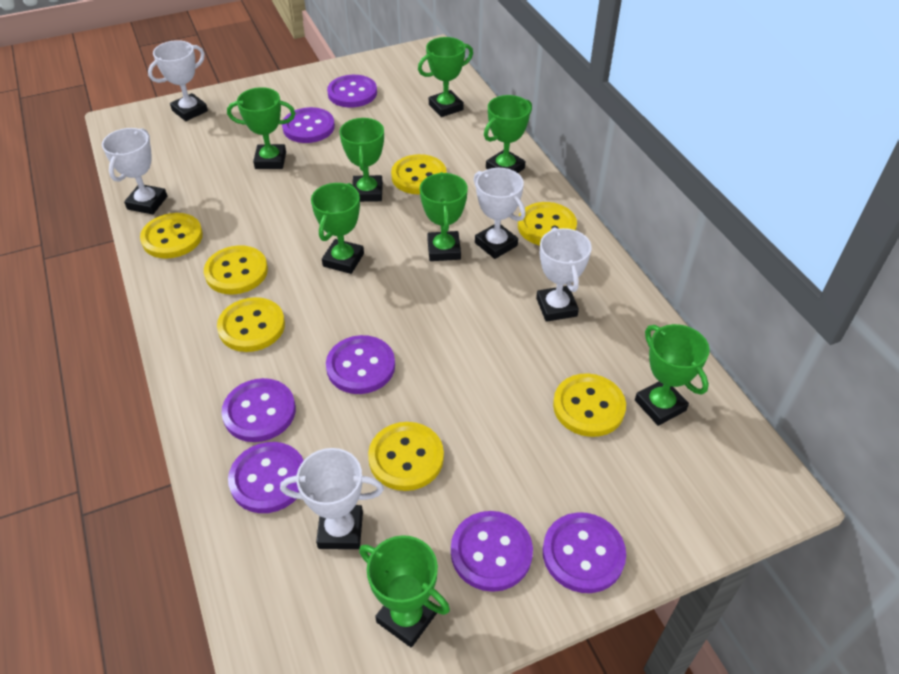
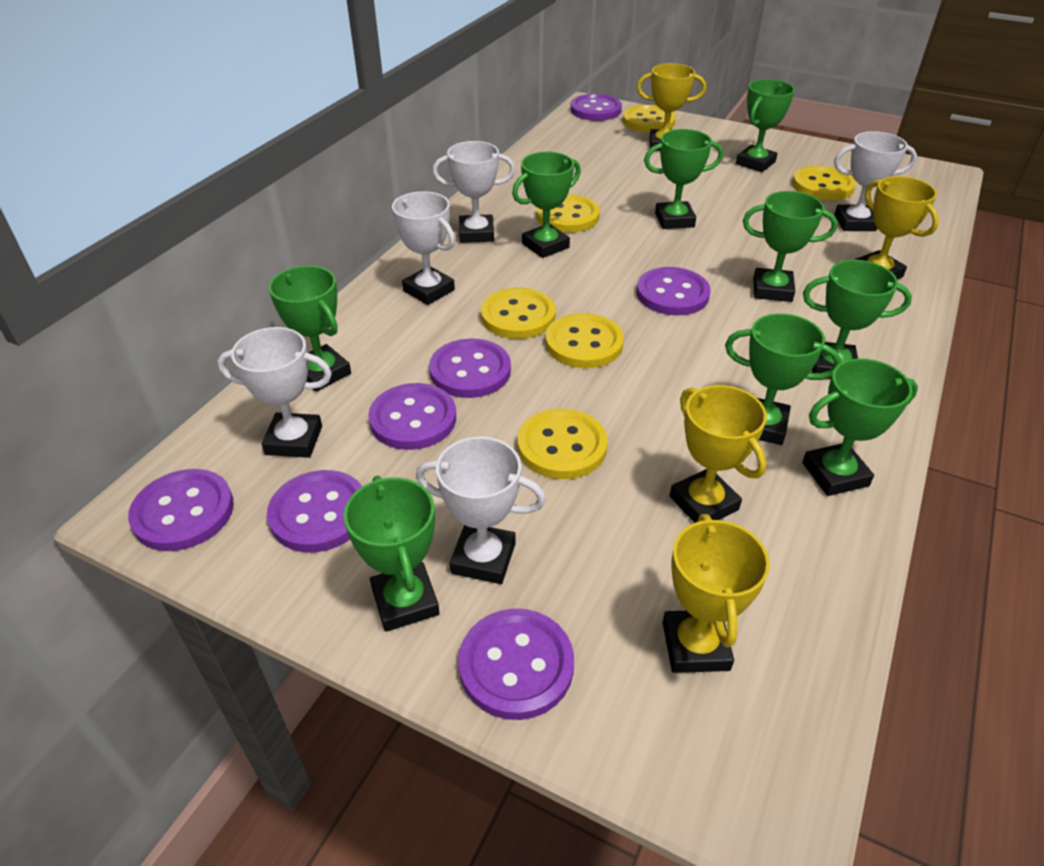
green trophy: [227,87,295,169] [311,183,364,274] [340,118,384,202] [359,535,450,647] [418,37,473,117] [420,172,468,261] [484,95,532,173] [635,324,710,426] = 8 -> [269,266,351,392] [344,475,440,632] [512,152,581,258] [644,129,723,229] [725,313,842,445] [736,79,795,172] [743,191,838,302] [802,358,918,496] [803,260,912,379] = 9
yellow button: [140,213,203,259] [204,245,268,294] [217,297,285,352] [368,422,444,491] [391,154,447,194] [518,202,577,245] [553,374,626,437] = 7 -> [481,287,556,339] [517,408,608,479] [536,194,600,233] [545,313,624,368] [623,105,676,133] [792,166,856,200] = 6
yellow trophy: none = 0 -> [637,63,706,151] [662,514,770,673] [670,385,767,523] [854,176,939,279] = 4

